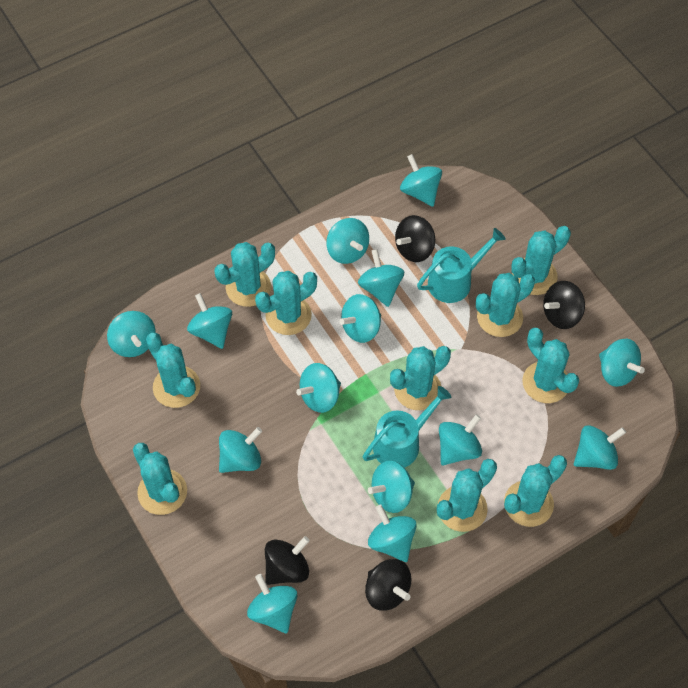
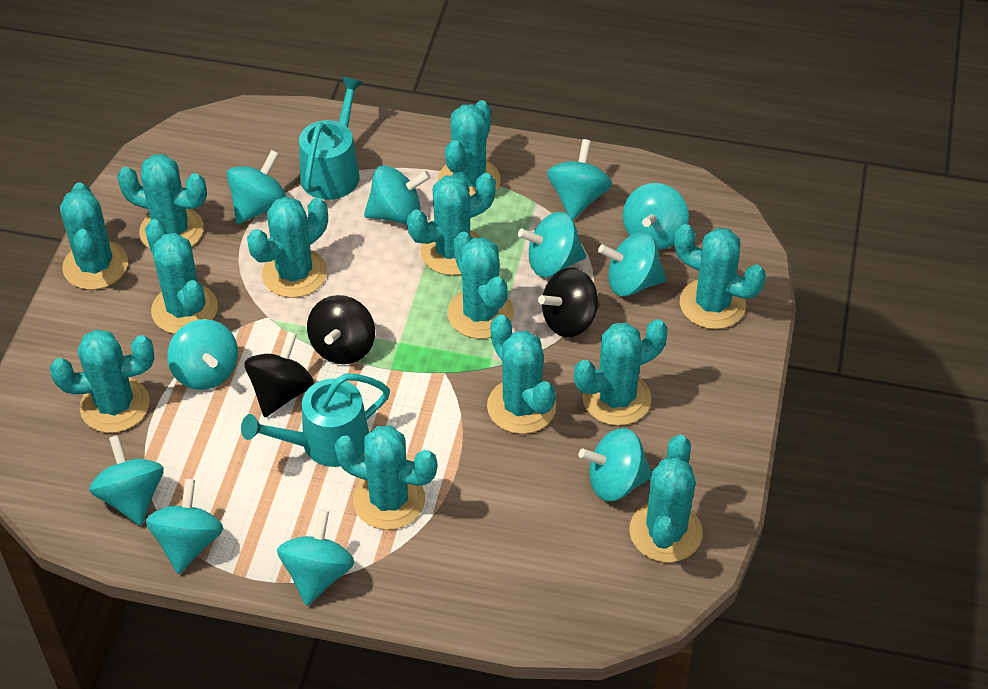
black spinning top: [265,536,310,585] [365,559,411,611] [395,215,435,262] [543,281,585,329] = 4 -> [245,331,314,417] [307,295,375,364] [538,267,600,338] = 3
turquoise cactus: [133,443,187,515] [146,333,200,408] [215,242,275,307] [255,271,317,335] [390,346,451,410] [437,459,497,532] [476,273,535,337] [504,455,567,527] [511,226,571,295] [522,328,579,403] = 10 -> [50,330,154,433] [60,183,128,290] [117,154,207,249] [145,219,218,334] [247,196,328,298] [335,426,437,530] [407,173,496,275] [438,100,501,196] [447,232,514,339] [487,315,556,434] [574,319,668,426] [629,435,703,563] [674,224,766,329] = 13
turquoise spinning top: [107,311,156,357] [187,293,232,349] [219,427,262,473] [247,574,297,633] [296,363,341,413] [326,218,369,264] [339,294,381,343] [358,249,404,307] [368,461,415,513] [368,505,417,562] [400,154,442,207] [439,414,482,465] [574,425,626,470] [599,339,645,387] = 14 -> [89,435,164,526] [146,479,224,574] [167,319,238,390] [227,150,286,224] [277,510,355,606] [364,165,430,224] [518,212,586,278] [547,139,612,220] [579,428,652,501] [598,232,667,296] [623,183,689,250] = 11

